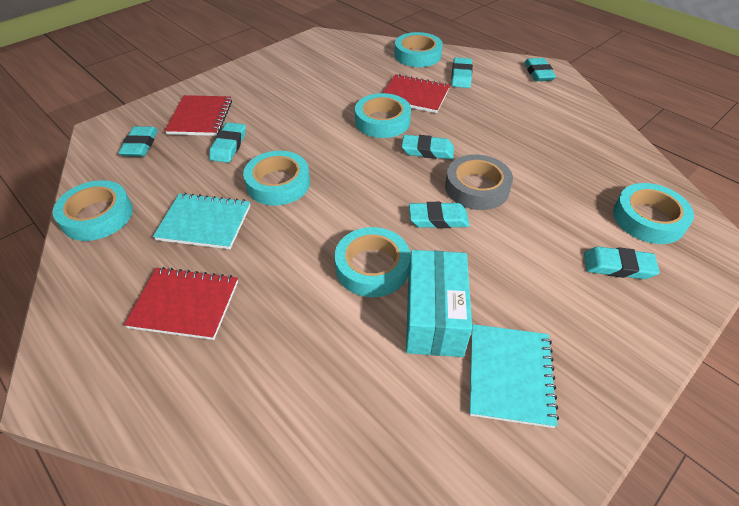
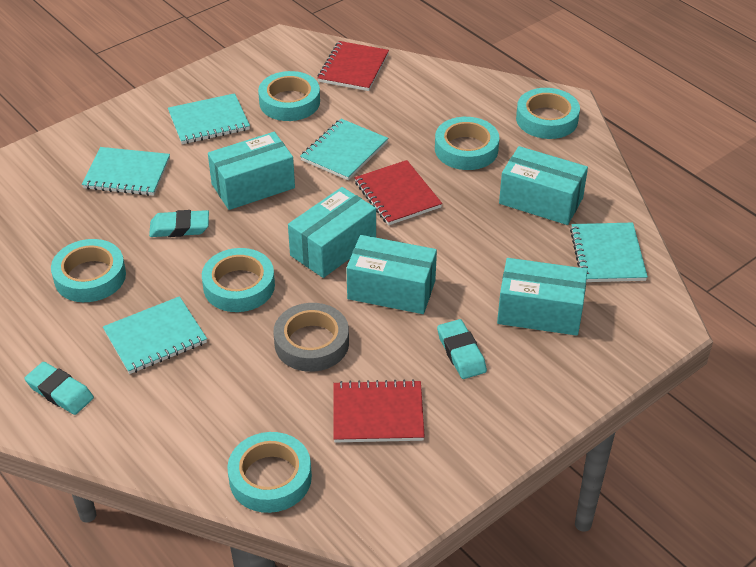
turquoise box: [406,250,472,357] = 1 -> [208,132,295,210] [288,187,376,278] [346,235,437,314] [497,258,587,336] [499,146,588,225] = 5
turquoise eraser: [118,126,158,157] [209,122,246,163] [401,135,454,159] [409,202,470,228] [451,57,473,88] [524,58,556,81] [584,247,660,279] = 7 -> [24,362,94,415] [149,210,209,237] [437,319,487,379] = 3
turquoise notebook: [153,193,250,249] [470,324,559,428] = 2 -> [82,147,170,196] [103,296,207,374] [168,93,250,144] [300,119,388,180] [570,223,648,282] = 5

